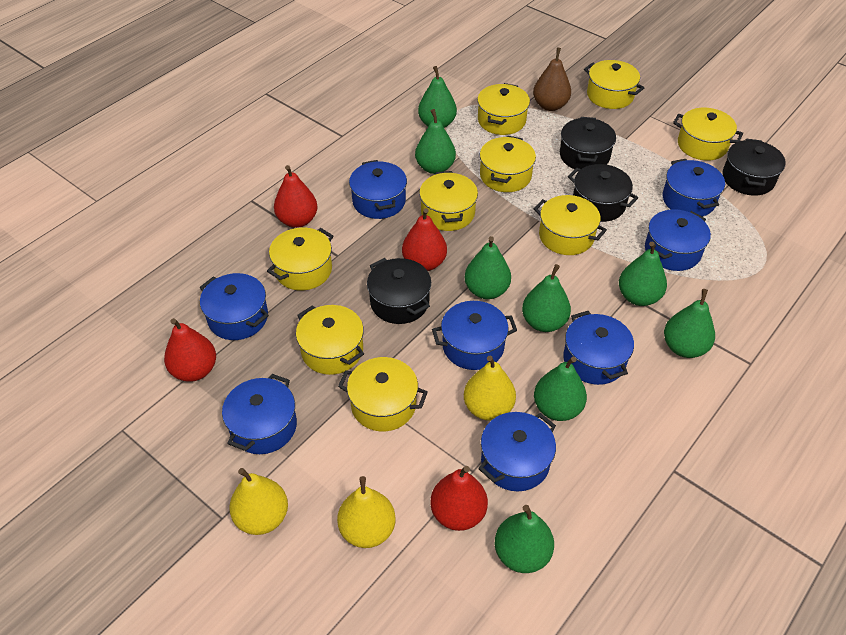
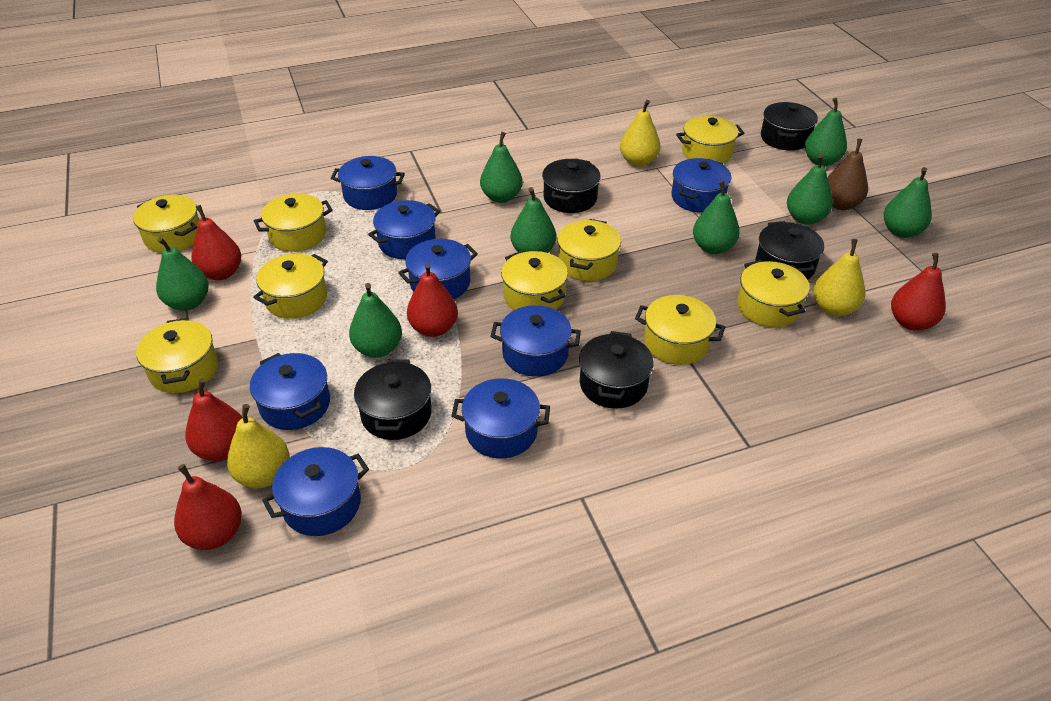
black pot: [367,258,431,324] [560,117,616,169] [568,164,638,222] [722,138,786,196] = 4 -> [354,359,432,440] [542,158,601,213] [579,331,653,409] [756,221,824,280] [761,102,818,150] = 5
red pear: [164,318,216,382] [274,165,318,228] [402,208,447,271] [430,466,488,531] = 4 -> [174,464,242,550] [185,378,243,461] [191,205,241,280] [407,263,458,337] [891,253,946,331] = 5

